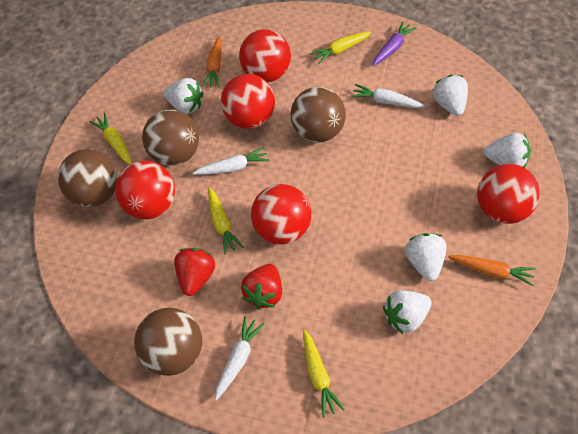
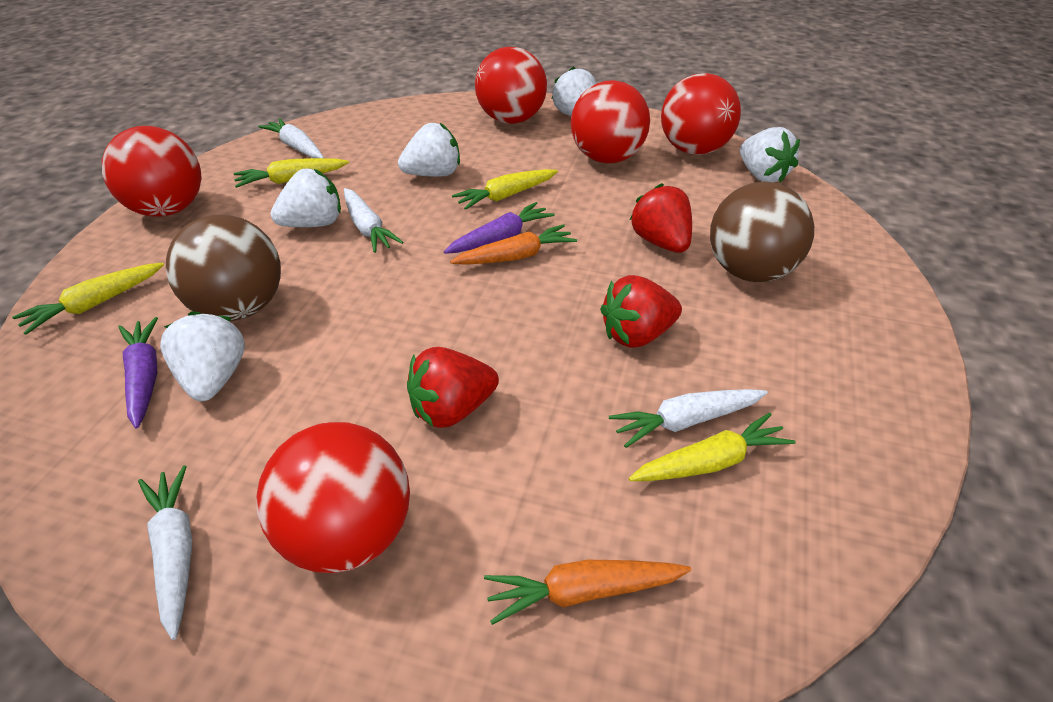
brown ball: [58,149,118,207] [134,308,202,376] [142,110,199,166] [291,87,346,142] = 4 -> [166,214,281,321] [710,181,814,282] = 2
purple carrot: [373,21,417,66] = 1 -> [118,317,158,428] [444,202,555,254] = 2
red strawberry: [174,248,215,296] [241,264,282,309] = 2 -> [407,347,499,428] [600,275,682,348] [630,183,692,253] = 3
white carrot: [192,147,270,175] [215,316,264,401] [351,84,425,108] = 3 -> [138,465,192,640] [258,118,324,158] [344,188,404,253] [609,389,768,448] = 4

